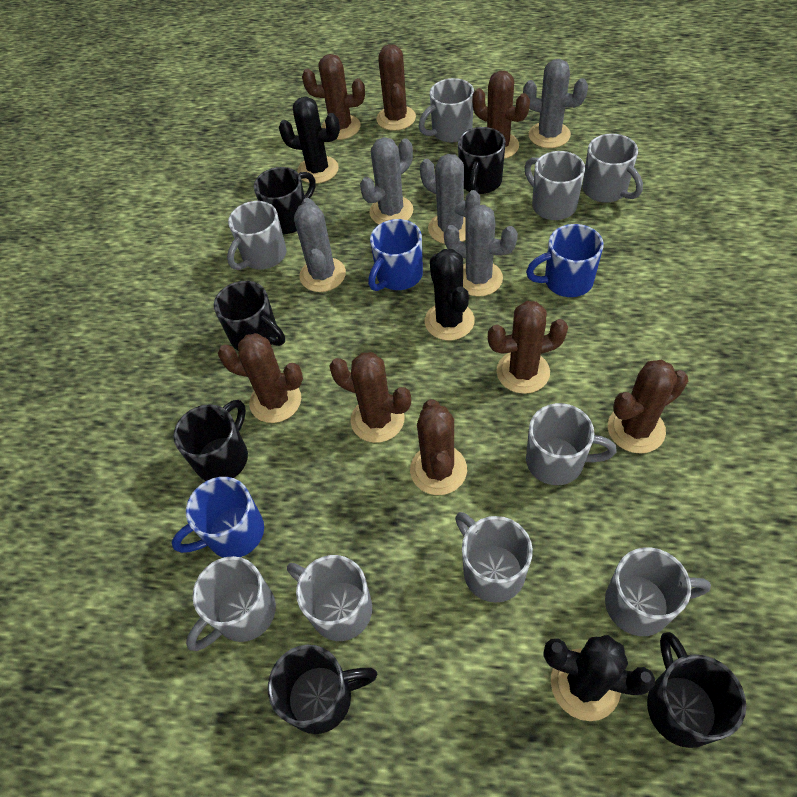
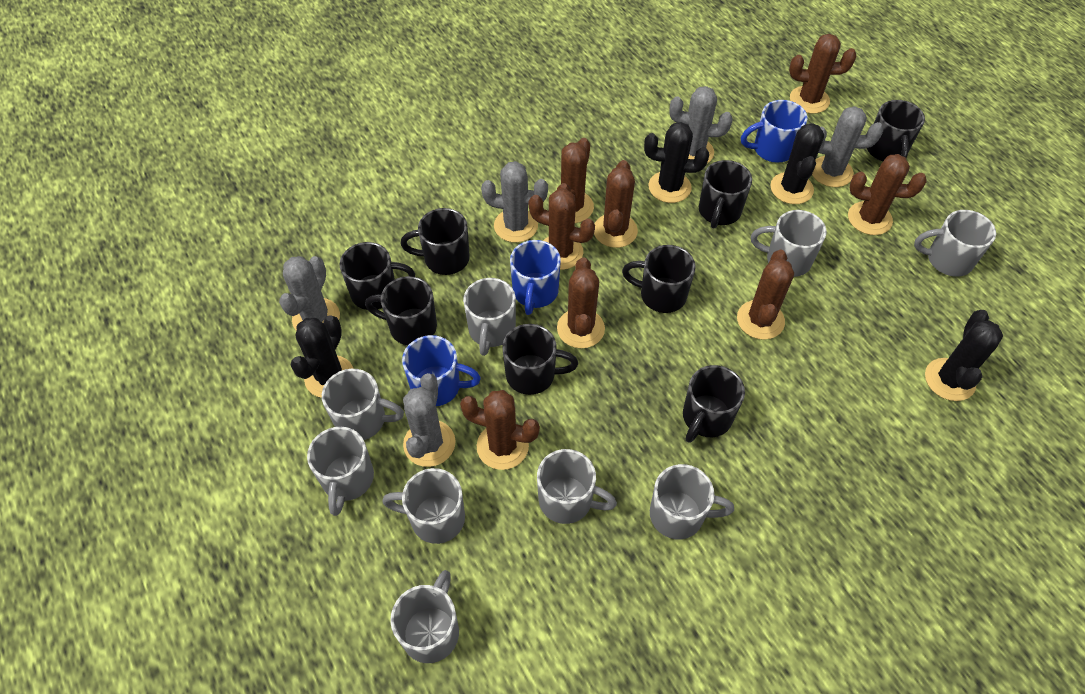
black cactus: [279,97,340,184] [425,249,475,340] [544,635,655,721] = 3 -> [290,315,354,398] [644,122,709,203] [770,123,824,204] [925,310,1003,401] = 4
black mug: [173,400,248,481] [214,281,285,351] [254,167,316,234] [268,645,377,734] [458,127,506,194] [647,632,746,748] = 6 -> [340,242,415,310] [365,276,437,345] [400,208,470,275] [502,324,578,395] [622,245,696,313] [683,365,745,443] [699,160,752,229] [867,100,925,161] = 8

